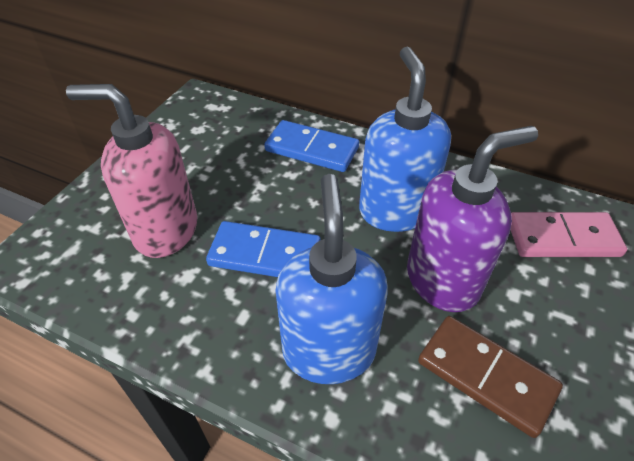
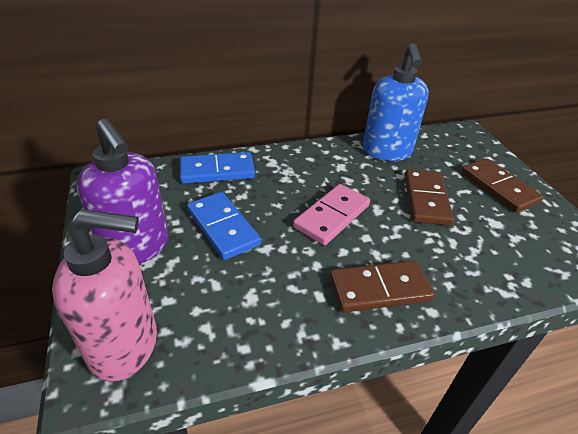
blue soap dispenser: [275,174,388,384] [359,47,451,232] = 2 -> [363,43,429,161] = 1
brown domino: [418,316,563,438] = 1 -> [330,260,434,313] [404,169,454,226] [461,158,543,213] = 3

